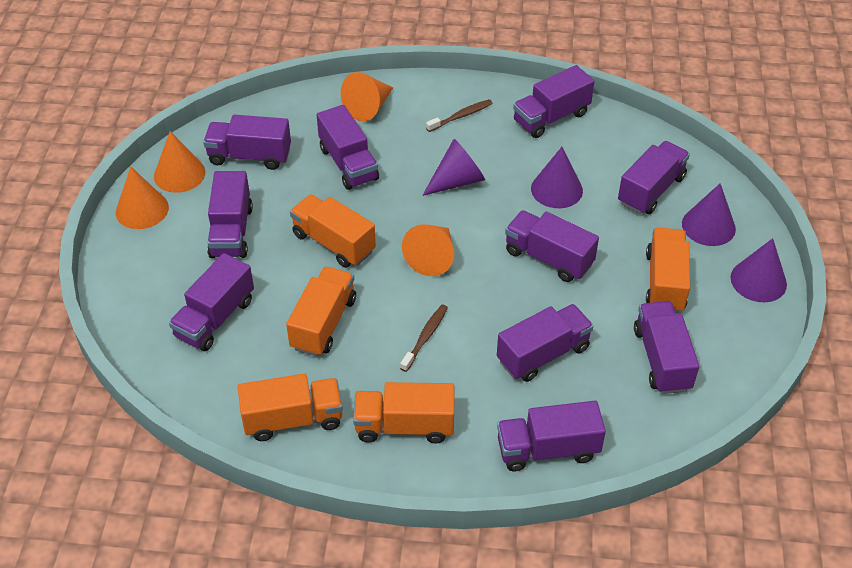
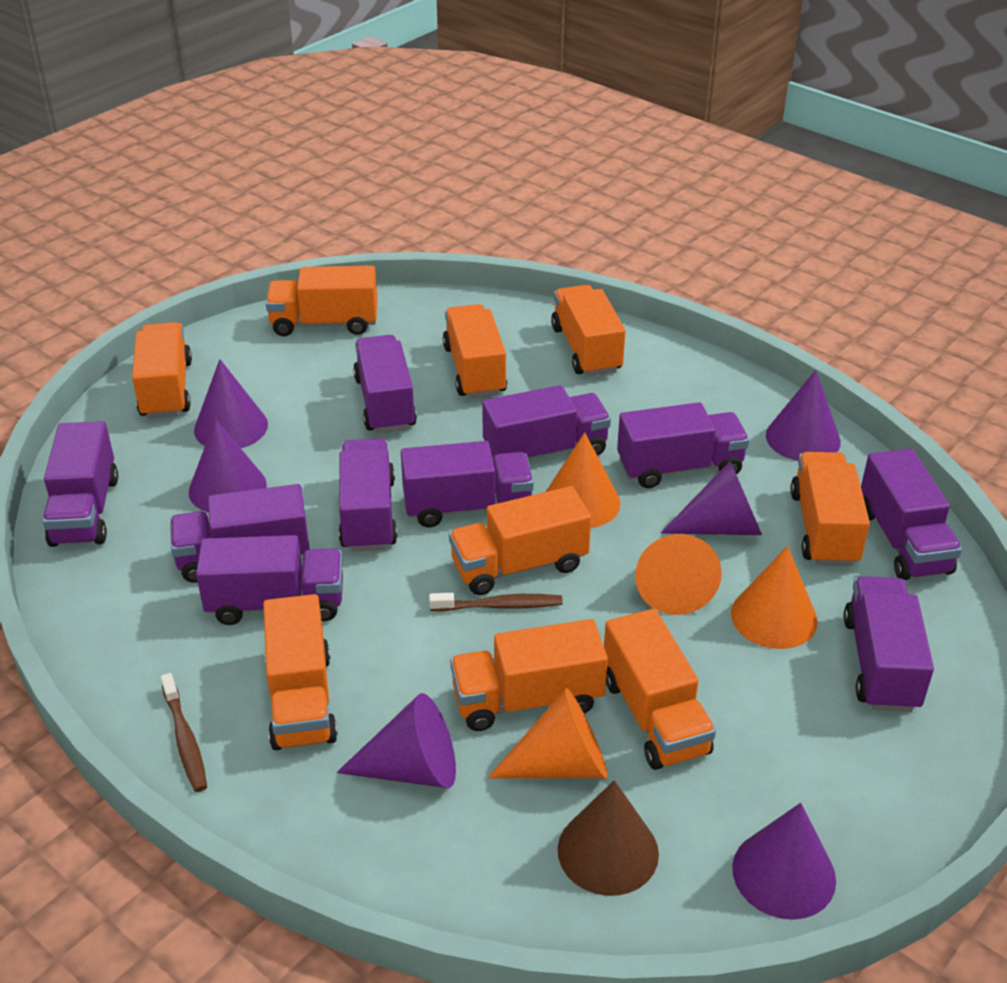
brown cone: none = 0 -> [558,780,659,896] = 1
orange truck: [238,374,343,441] [286,267,356,357] [290,194,376,268] [353,382,454,444] [646,228,690,313] = 5 -> [132,322,192,418] [263,594,338,750] [266,265,377,336] [443,304,507,398] [449,486,591,595] [450,619,608,731] [551,285,626,376] [604,609,716,770] [790,452,870,566] = 9
purple cone: [422,139,485,196] [531,147,583,208] [682,183,736,246] [731,238,787,302] = 4 -> [189,419,267,512] [194,359,268,448] [337,693,456,788] [661,461,762,535] [732,803,836,920] [766,370,841,461] = 6

